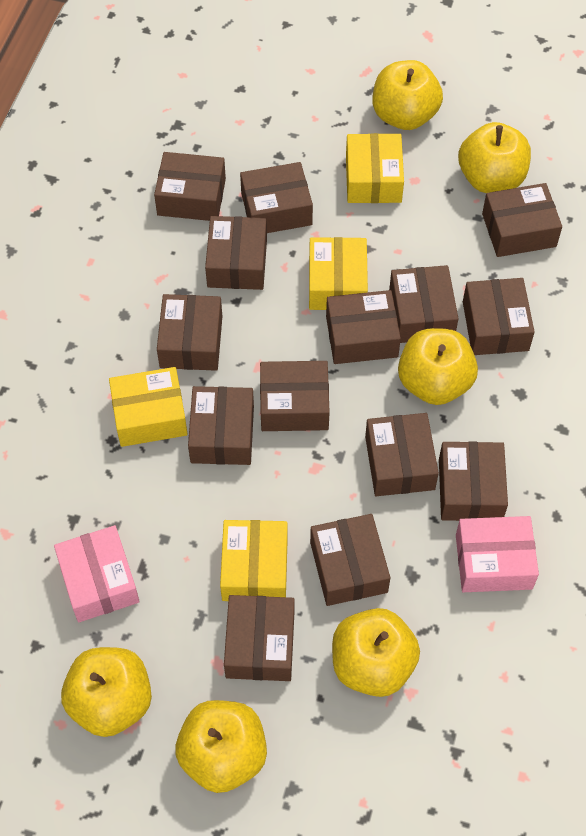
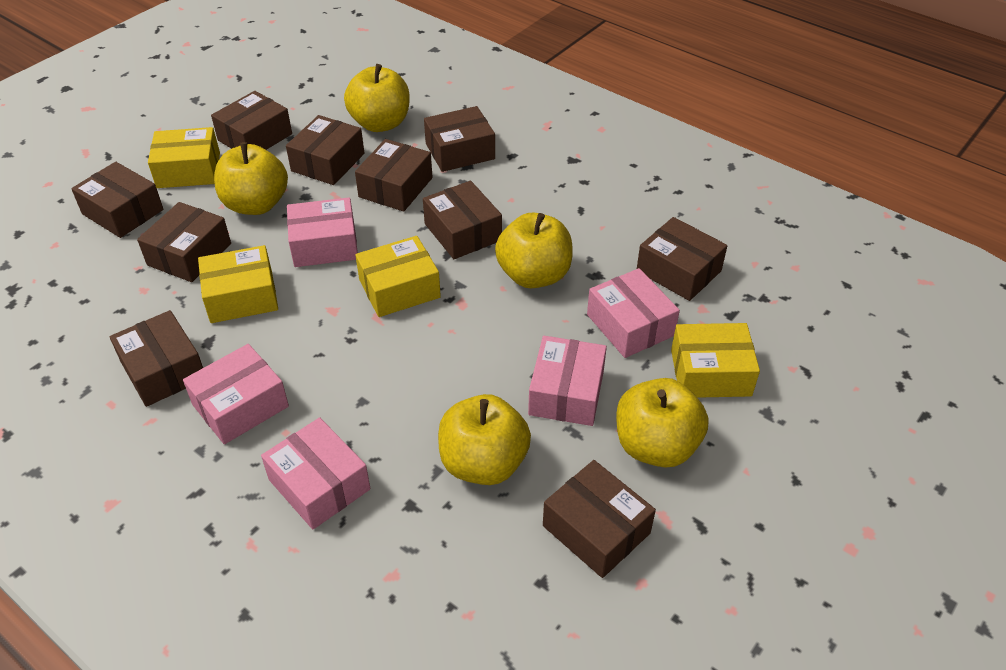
brown box: [154,152,226,221] [157,294,222,371] [188,386,254,465] [205,216,267,290] [224,595,295,681] [240,162,313,233] [260,361,330,431] [310,514,390,606] [326,290,401,364] [365,413,439,496] [389,265,458,343] [439,442,508,521] [463,278,535,355] [482,183,562,257] = 14 -> [71,162,163,238] [110,310,203,407] [137,202,231,282] [211,91,292,150] [286,115,364,185] [355,139,433,212] [423,181,502,259] [424,106,495,172] [543,460,656,578] [637,217,727,301] = 10
pink box: [54,525,140,622] [456,516,539,592] = 2 -> [183,344,289,444] [261,417,370,529] [287,197,358,267] [528,336,607,426] [587,268,680,358] = 5
yellow apple: [61,647,152,737] [175,700,267,793] [332,608,420,697] [373,60,443,130] [398,328,478,405] [458,122,531,193] = 6 -> [214,142,288,215] [344,64,410,132] [438,394,531,485] [495,213,573,288] [616,378,709,468] = 5

